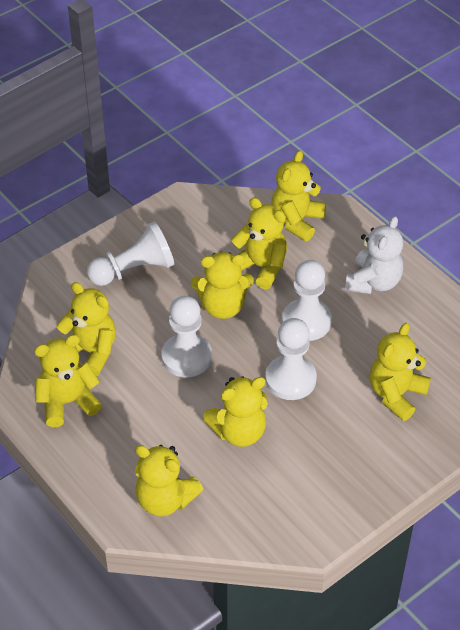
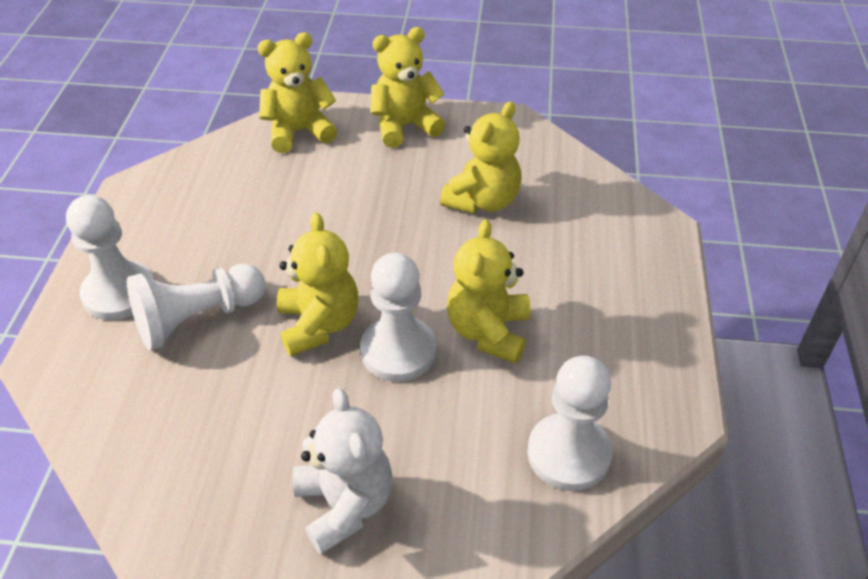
yellow teddy bear: [34,335,102,427] [56,282,116,376] [135,445,203,517] [191,252,254,319] [203,376,268,447] [231,197,287,290] [272,151,326,241] [370,323,431,421] = 8 -> [258,32,337,153] [277,212,359,356] [371,27,445,148] [440,101,521,214] [447,219,530,364] = 5

